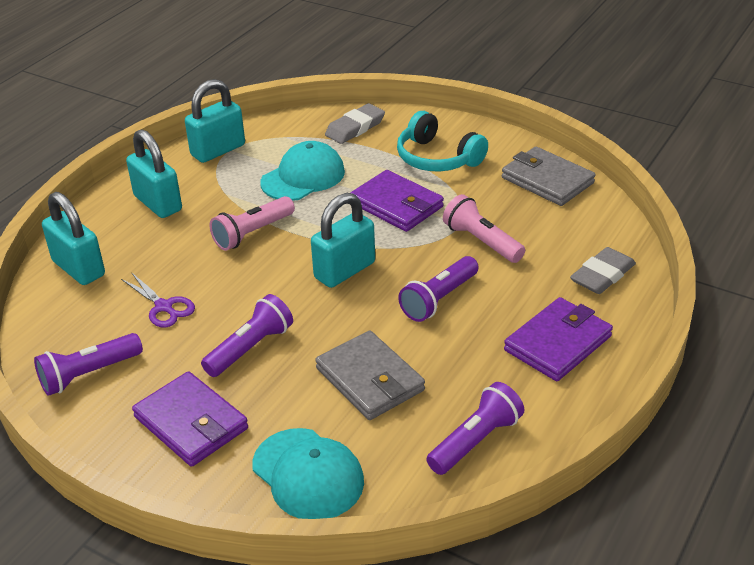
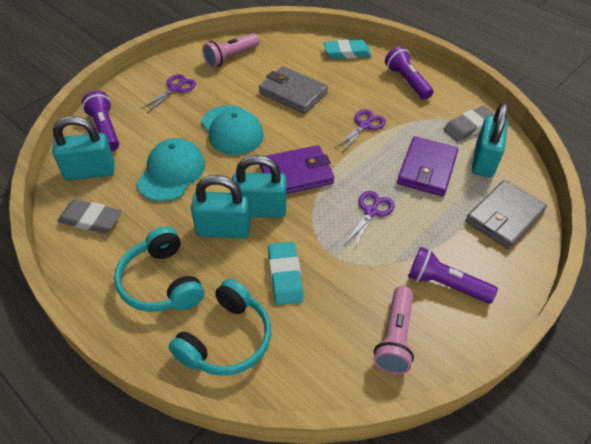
purple flashlight: [34,333,143,396] [201,294,293,377] [398,256,479,322] [426,382,524,475] = 4 -> [82,91,119,151] [385,46,433,100] [408,247,498,304] = 3
purple scissors: [121,272,195,327] = 1 -> [141,74,196,113] [336,109,386,151] [344,191,395,249] = 3
purple wallet: [132,371,248,467] [350,170,444,232] [504,297,613,381] = 3 -> [260,145,334,194] [397,136,458,197] = 2
turquoise eraser: none = 0 -> [268,242,304,305] [324,39,371,59] = 2
turquoise headphones: [397,111,488,171] = 1 -> [114,226,204,312] [169,279,271,376] = 2

